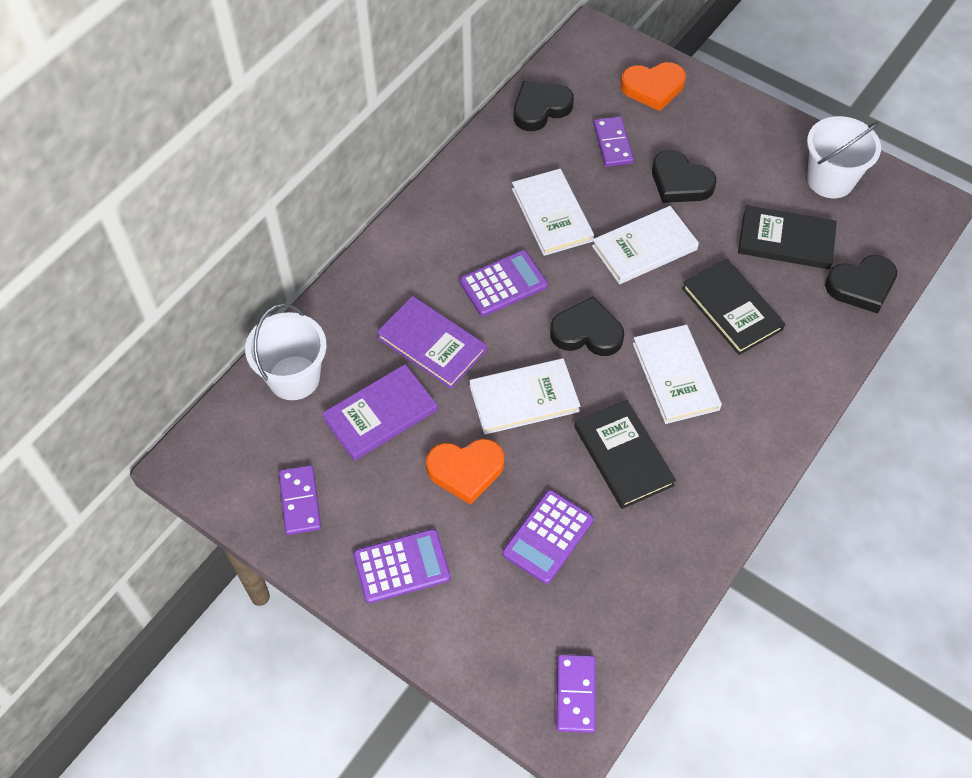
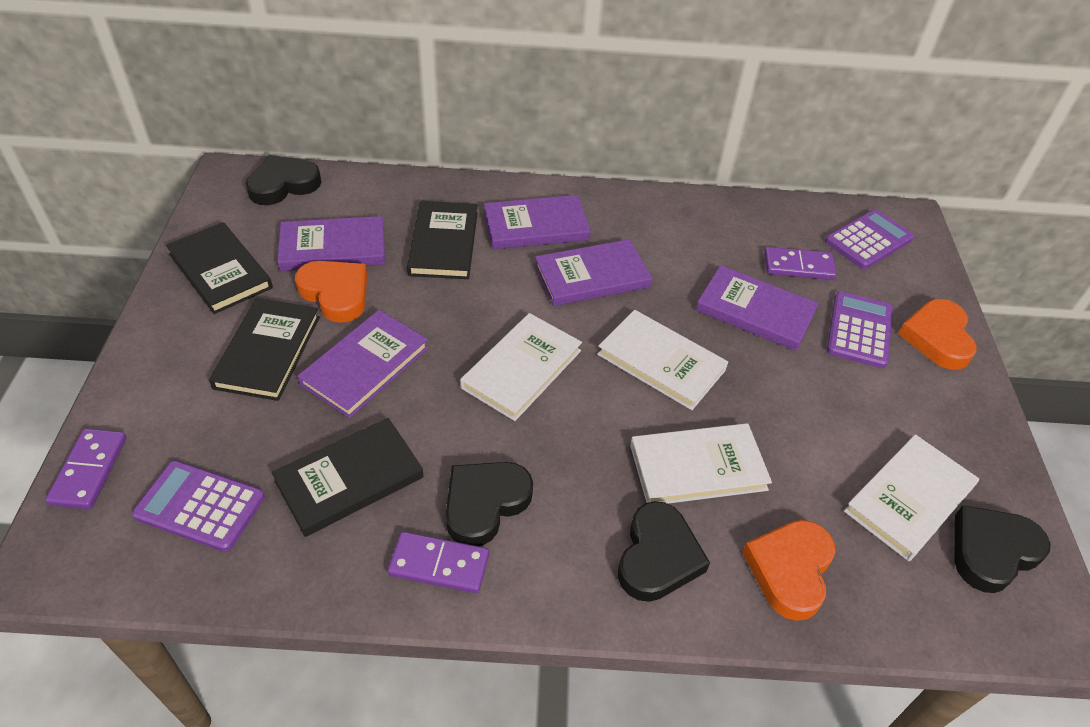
black book: [575,400,676,509] [682,259,785,355] [738,205,837,269] = 3 -> [166,222,273,314] [209,298,320,401] [272,418,424,537] [407,201,478,279] = 4
orange heart: [426,439,504,505] [621,62,686,111] = 2 -> [295,261,367,323] [742,520,835,621] [898,299,977,370] = 3
purple book: [322,364,438,461] [376,296,487,389] = 2 -> [277,216,385,271] [297,310,429,418] [484,195,591,250] [535,239,652,306] [696,265,818,351] = 5
white bucket: [245,304,327,400] [807,116,881,198] = 2 -> none = 0

